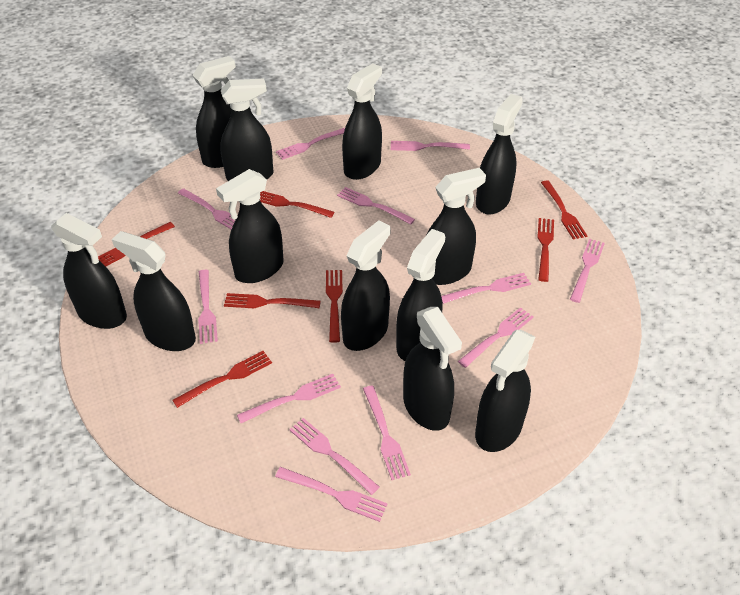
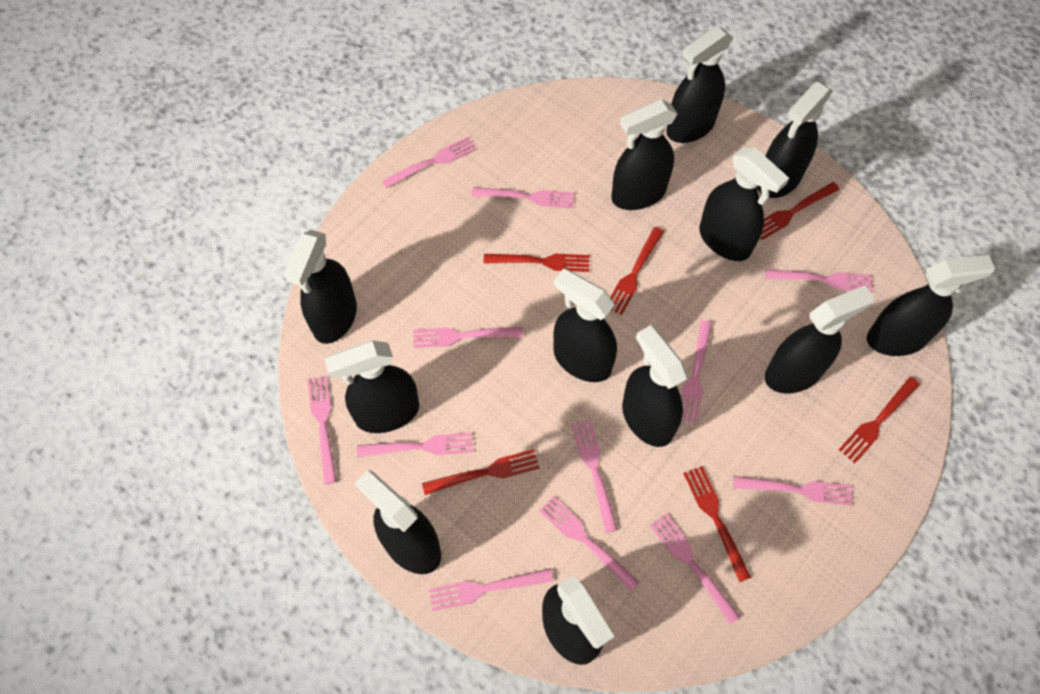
red fork: [98,222,175,266] [172,351,272,408] [224,293,321,308] [260,191,334,218] [326,270,343,343] [537,218,554,282] [541,180,587,240] = 7 -> [422,449,540,495] [484,254,589,272] [610,227,664,315] [683,466,751,582] [760,182,840,240] [839,377,920,463] = 6

